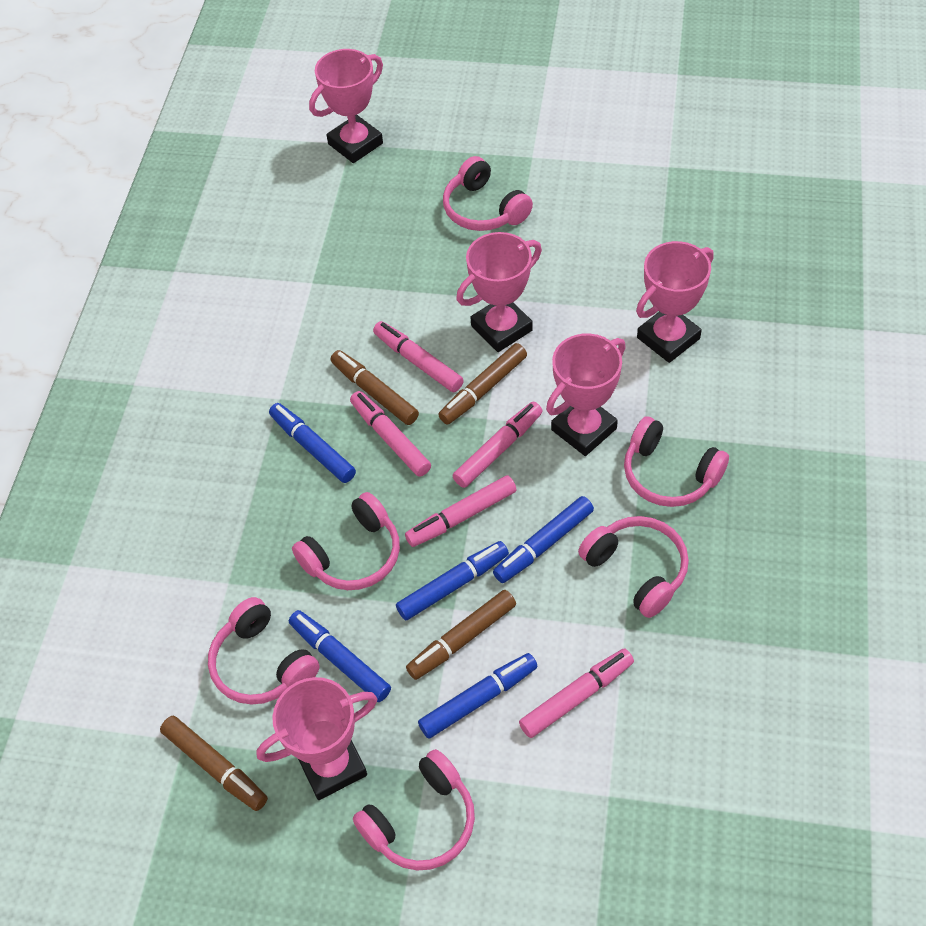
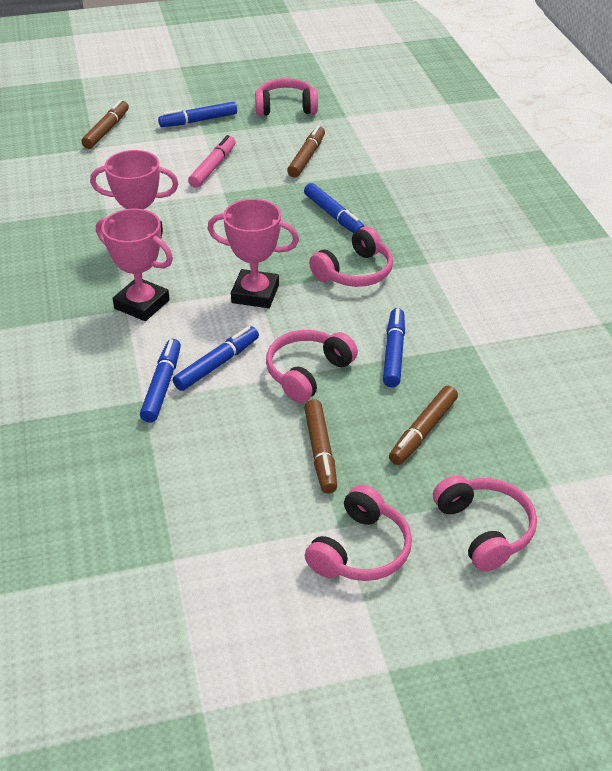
pink headphones: [208,597,319,705] [292,492,400,590] [353,749,475,871] [443,156,533,231] [578,516,689,618] [624,416,729,507] = 6 -> [255,78,318,116] [266,330,358,403] [305,484,412,581] [309,226,393,287] [433,475,537,571] = 5
pink marker: [350,391,431,477] [373,321,464,392] [405,475,517,547] [453,402,542,488] [519,649,634,738] = 5 -> [188,135,236,188] = 1
pink trophy: [256,677,377,800] [309,49,383,163] [456,232,542,352] [546,333,626,456] [636,241,714,363] = 5 -> [90,150,178,237] [96,209,173,321] [207,199,299,308] = 3

